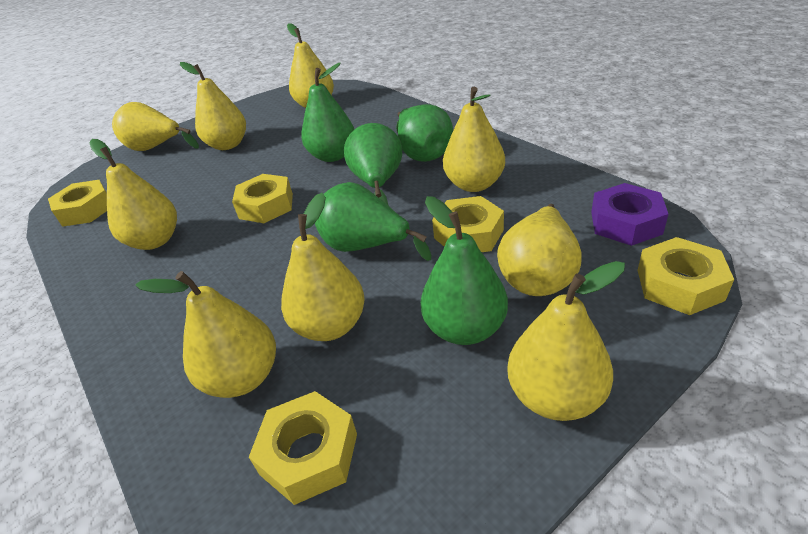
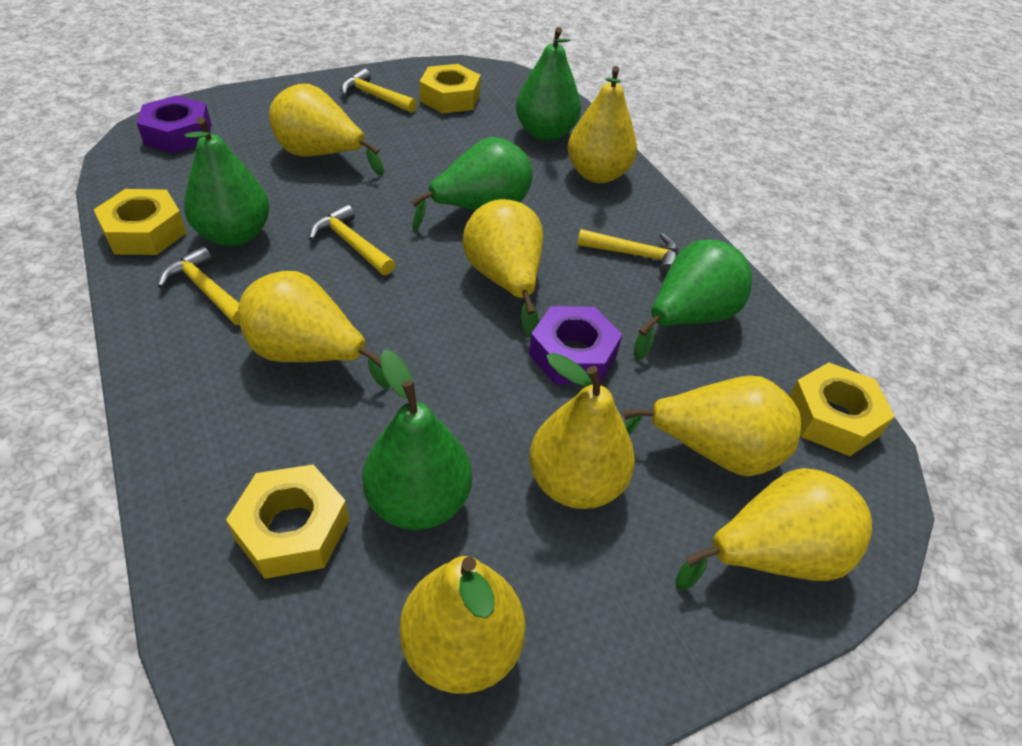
purple nut: [591,183,668,246] = 1 -> [137,95,211,153] [529,306,622,384] = 2
yellow hammer: none = 0 -> [158,246,239,325] [309,204,395,275] [340,68,417,113] [577,229,679,276] = 4
yellow nut: [48,180,107,227] [232,174,293,223] [249,391,357,505] [432,196,504,252] [638,237,734,315] = 5 -> [94,189,187,255] [226,465,349,579] [420,64,481,113] [789,362,895,456] = 4
yellow pear: [89,139,177,250] [112,102,199,151] [135,271,276,398] [180,62,246,150] [281,193,365,341] [287,23,334,108] [443,87,505,192] [497,204,582,296] [507,261,625,421] = 9 -> [238,271,390,389] [269,84,384,176] [400,556,526,694] [462,199,543,337] [529,353,635,509] [568,66,637,183] [624,376,801,476] [676,468,872,591] = 8

